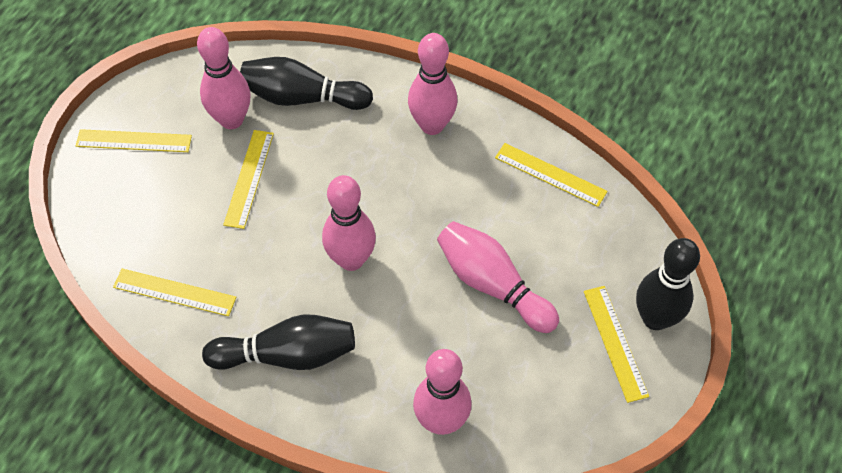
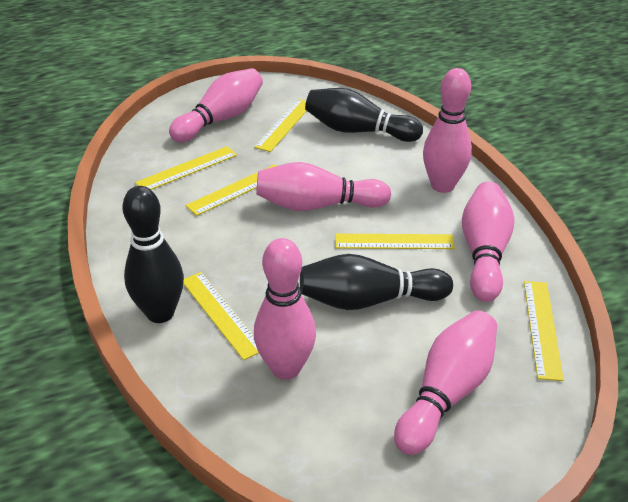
pink bowling pin: [197,27,250,129] [322,175,376,271] [408,33,457,135] [413,349,472,435] [437,221,559,333] = 5 -> [169,68,263,142] [254,238,316,380] [256,162,391,211] [394,310,497,455] [423,68,472,193] [462,182,515,302] = 6
yellow ruler: [76,129,192,152] [113,269,236,316] [223,130,274,229] [495,143,607,207] [584,286,649,403] = 5 -> [135,146,237,190] [183,272,259,360] [185,164,277,216] [254,99,306,152] [335,234,455,249] [524,281,564,381] = 6

